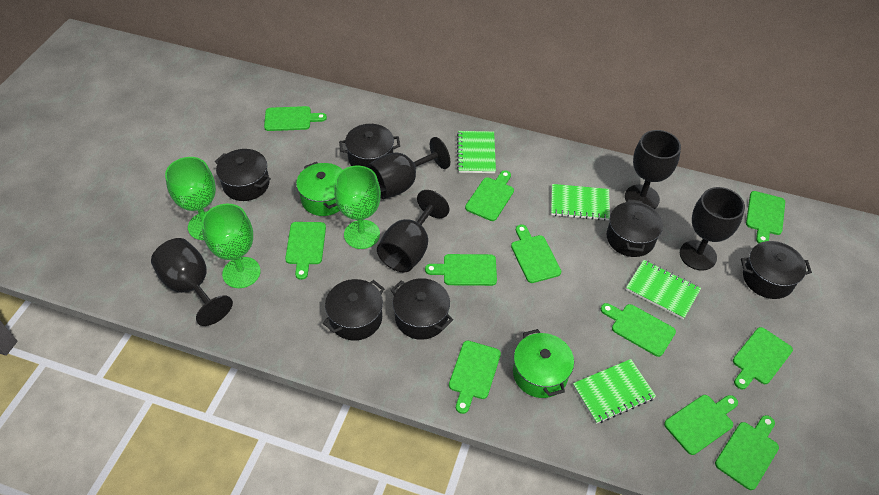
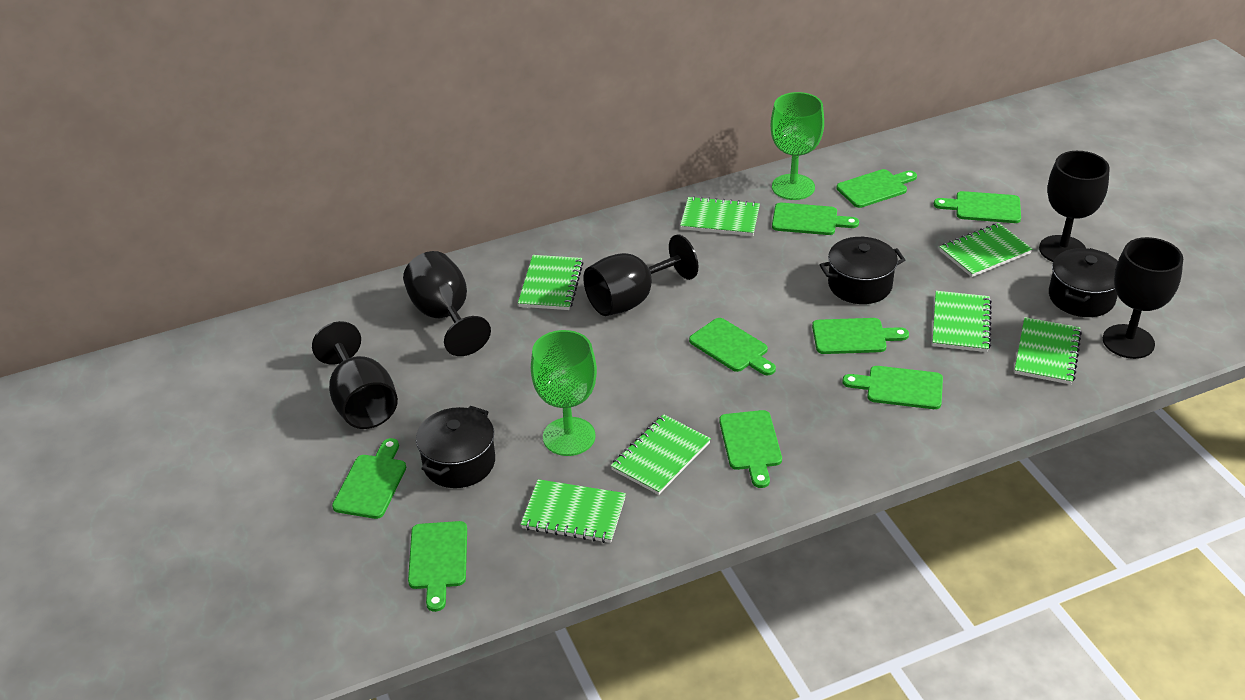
black pot: [215,149,271,201] [323,279,385,341] [339,124,400,167] [391,278,453,340] [607,199,663,257] [741,241,812,299] = 6 -> [416,406,495,488] [820,237,905,304] [1049,248,1118,317] = 3
green cutting board: [264,106,327,131] [285,222,326,280] [425,254,497,286] [449,340,501,414] [465,170,514,221] [511,224,561,283] [601,303,676,357] [664,395,738,455] [715,415,779,490] [733,327,793,389] [746,191,785,244] = 11 -> [332,438,406,519] [408,521,467,612] [689,318,776,375] [719,410,782,488] [772,203,859,235] [812,318,909,354] [836,169,917,208] [842,366,943,409] [934,191,1021,223] = 9
green goblet: [165,157,216,240] [202,204,261,288] [334,166,381,249] = 3 -> [531,330,597,456] [771,92,824,200] = 2
green notebook: [457,131,496,173] [551,184,610,221] [573,359,656,424] [626,260,701,319] = 4 -> [518,255,584,310] [521,479,626,543] [611,414,711,495] [680,196,760,236] [932,291,992,352] [939,223,1032,277] [1014,317,1082,385] = 7
green pot: [296,162,343,216] [513,329,574,398] = 2 -> none = 0

